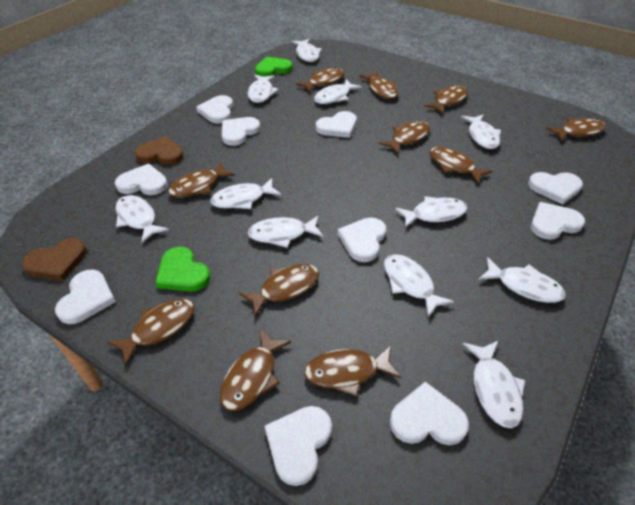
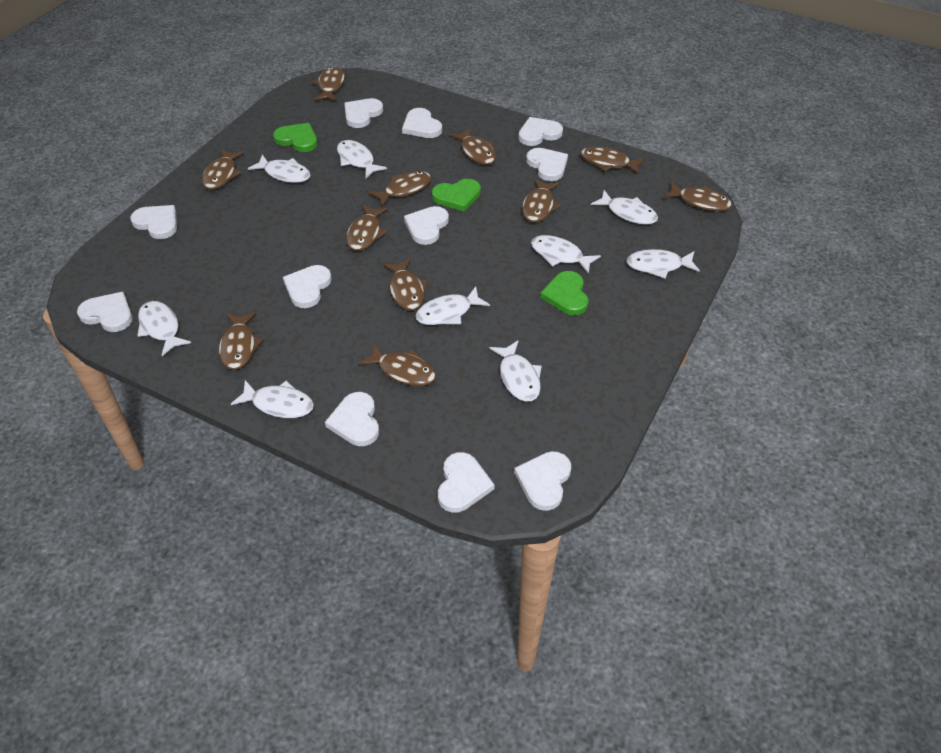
brown heart: [22,238,87,280] [135,136,184,165] = 2 -> none = 0
green heart: [155,247,210,292] [255,57,293,77] = 2 -> [273,123,317,152] [432,179,481,212] [540,271,588,315] = 3
white fish: [115,195,169,243] [210,178,281,209] [248,75,279,103] [248,216,323,248] [292,39,322,62] [314,79,362,104] [384,254,454,317] [395,196,468,228] [461,114,501,149] [463,341,525,428] [478,257,566,303] = 11 -> [137,301,191,356] [231,380,314,418] [248,155,310,183] [337,140,387,178] [415,287,490,325] [489,340,542,402] [531,235,601,274] [591,190,658,225] [626,249,700,278] = 9
white heart: [55,270,116,324] [115,164,167,195] [196,95,233,124] [222,117,260,146] [265,406,332,486] [316,111,357,138] [338,218,386,262] [390,382,469,445] [528,172,583,205] [531,202,585,240] = 10 -> [77,292,132,332] [130,205,177,239] [283,265,332,308] [325,392,379,446] [344,98,383,128] [402,108,442,138] [404,206,449,245] [438,452,495,513] [514,451,571,511] [518,117,563,146] [526,148,568,181] = 11

